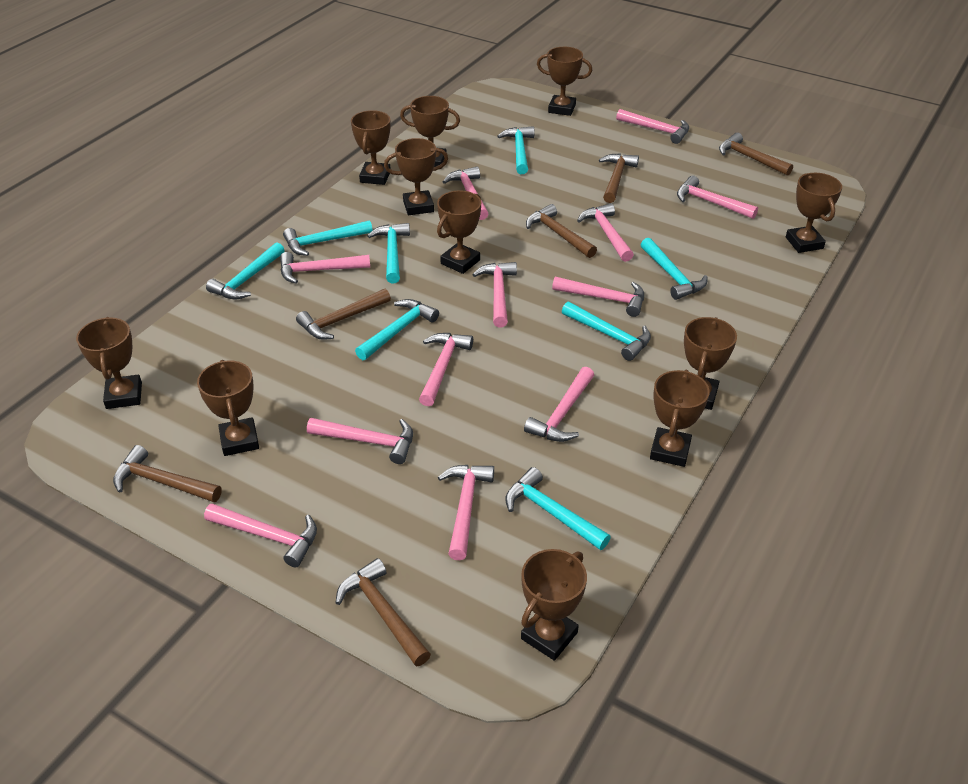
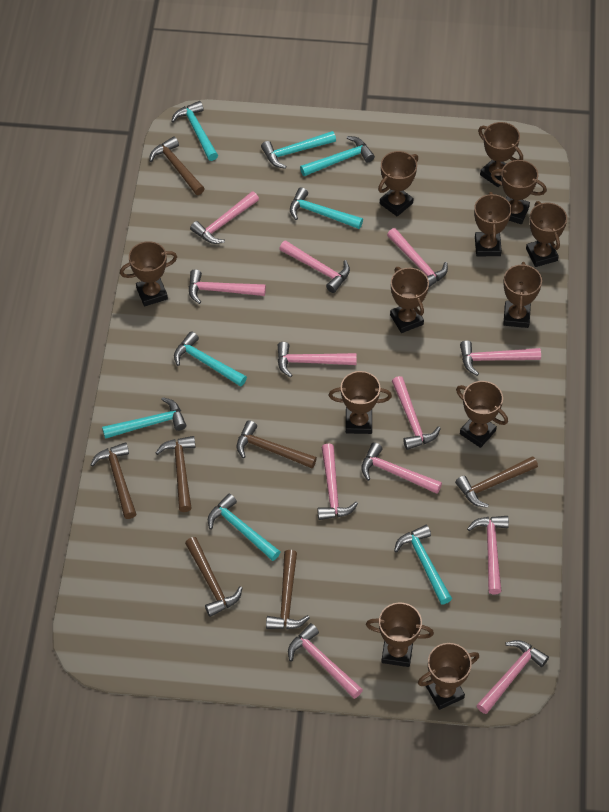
brown hammer: [113,445,222,502] [296,289,391,340] [335,558,431,666] [526,204,597,258] [599,153,639,203] [719,133,793,176] = 6 -> [90,442,136,519] [149,136,205,195] [156,436,195,512] [185,537,242,617] [237,420,317,468] [266,550,310,629] [455,456,538,508] = 7
brown trophy: [76,317,142,409] [197,360,259,456] [351,110,391,185] [384,138,448,215] [400,96,460,169] [437,190,481,274] [521,549,587,661] [537,47,592,116] [650,370,710,467] [684,317,737,410] [786,173,842,253] = 11 -> [120,241,177,306] [329,371,392,434] [366,602,434,667] [378,151,418,216] [390,267,429,333] [418,643,479,710] [456,381,508,448] [474,192,512,256] [478,122,523,187] [491,160,547,224] [503,262,542,328] [526,201,567,267] = 12

